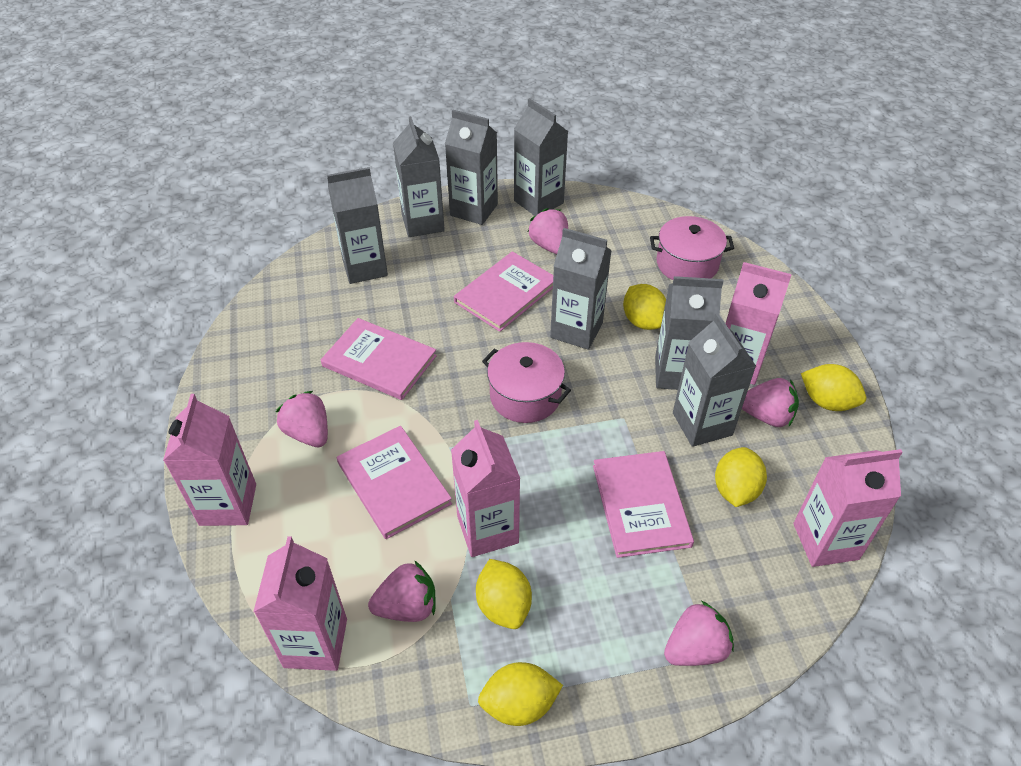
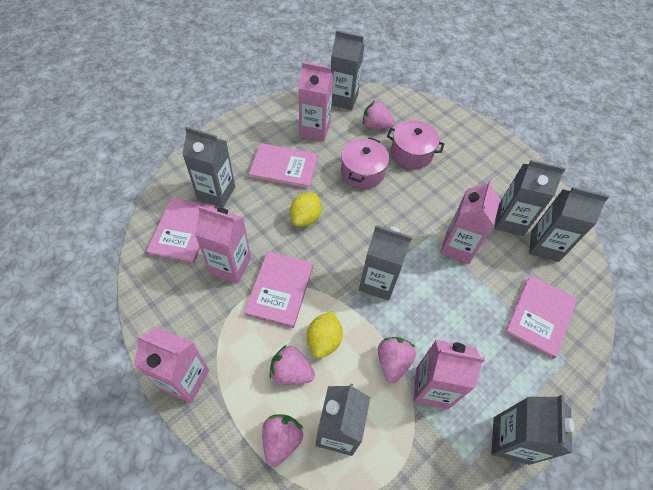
pink strawberry: [276,391,328,447] [368,560,436,622] [528,208,568,254] [664,601,734,666] [742,378,799,427] = 5 -> [262,414,303,467] [270,345,315,385] [363,100,395,129] [378,337,416,383] = 4
yellow lemon: [476,559,532,629] [478,662,563,726] [623,284,666,330] [715,447,767,507] [801,364,866,411] = 5 -> [290,193,321,226] [307,311,343,358] = 2

